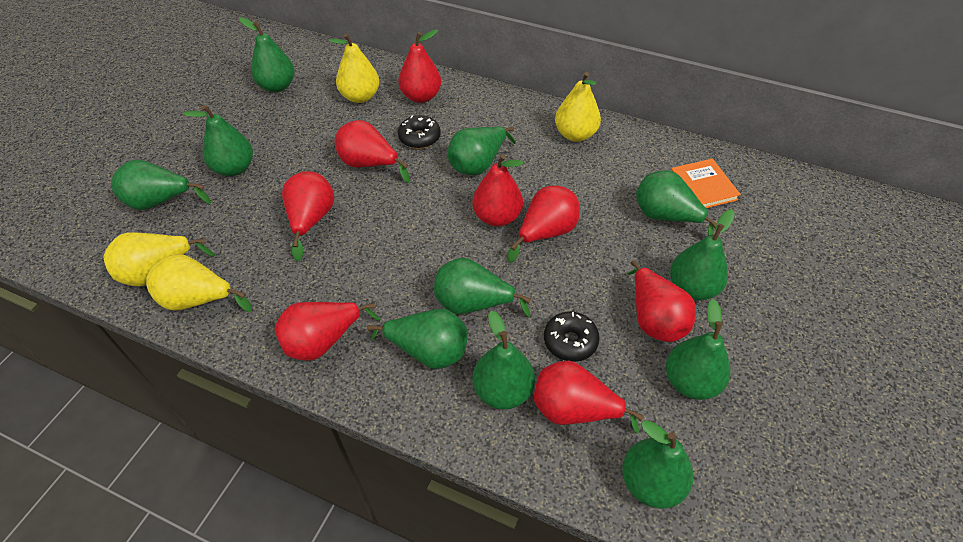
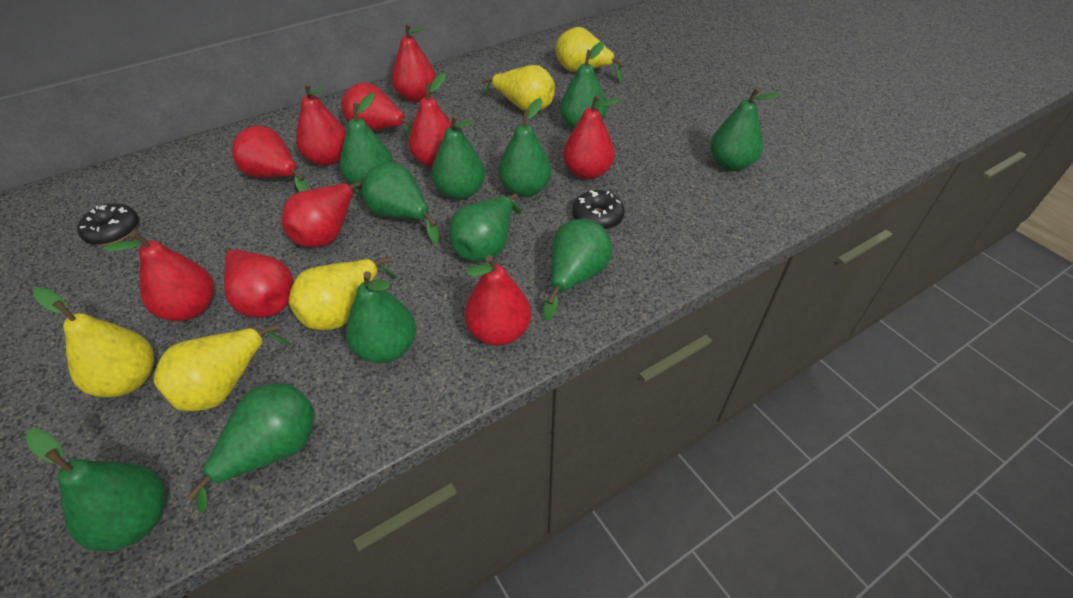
orange book: [671,158,741,208] = 1 -> none = 0
red pear: [274,302,380,361] [282,171,334,262] [335,120,410,183] [398,29,441,103] [472,154,523,227] [507,186,580,263] [534,361,644,434] [628,260,696,342] = 8 -> [102,231,214,321] [224,247,294,318] [232,126,309,192] [282,181,363,247] [296,82,347,166] [341,82,413,138] [392,23,436,102] [408,73,452,168] [464,255,531,346] [563,95,620,180] = 10
yellow pear: [104,232,215,286] [146,254,252,312] [329,33,379,103] [555,72,601,142] = 4 -> [33,287,154,397] [153,324,290,411] [289,257,397,330] [481,65,555,111] [556,27,624,83] = 5

